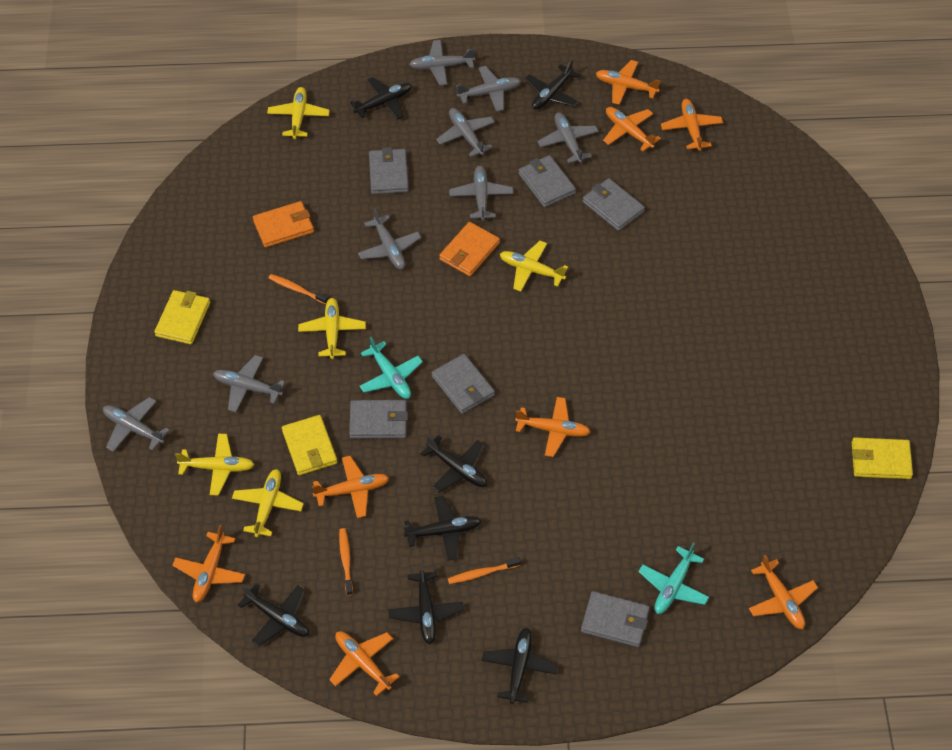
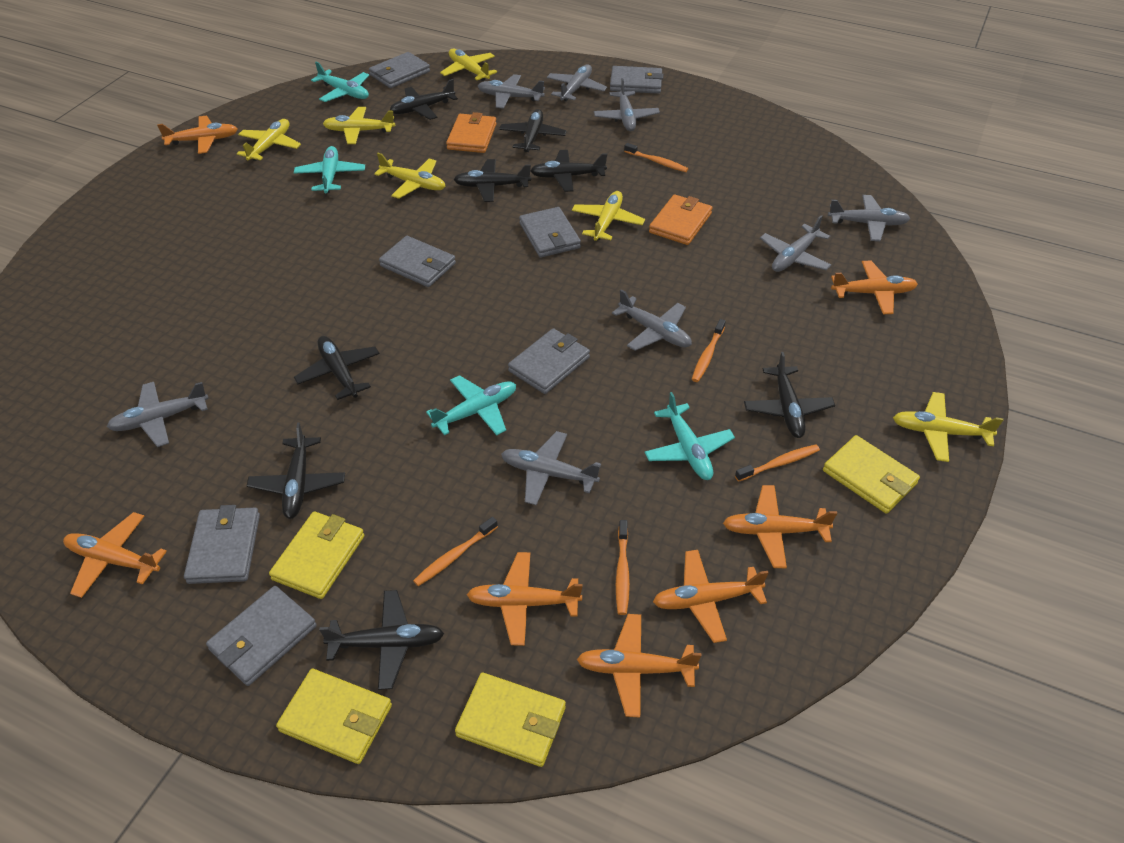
black plane: [238,583,309,646] [350,77,412,119] [389,563,464,644] [403,496,482,561] [420,434,487,492] [482,628,558,704] [525,59,581,110] = 7 -> [247,423,345,519] [294,336,380,400] [319,590,444,690] [390,79,458,120] [454,159,531,202] [499,109,567,152] [530,150,607,192] [744,352,835,438] = 8
grey wallet: [349,400,408,439] [369,147,409,194] [432,354,495,414] [519,155,576,207] [581,591,650,647] [583,178,645,231] = 6 -> [184,505,260,584] [206,586,317,686] [369,52,430,88] [379,236,456,287] [508,328,590,394] [519,207,581,258] [610,66,663,94] = 7
orange plane: [172,525,245,602] [312,456,389,518] [329,631,400,696] [515,397,590,457] [596,60,660,105] [603,107,661,151] [661,99,723,151] [749,555,818,629] = 8 -> [63,512,167,598] [157,116,238,154] [467,552,583,646] [577,614,701,717] [653,550,769,643] [723,485,837,568] [831,261,918,314] = 7
orange toothbrush: [269,274,328,304] [339,528,353,596] [448,557,521,584] = 3 -> [413,517,498,586] [616,520,630,615] [624,143,688,172] [692,319,726,382] [735,445,820,482] = 5
turquoise plane: [359,337,423,399] [638,543,709,614] = 2 -> [294,146,365,193] [311,62,369,102] [426,375,516,436] [644,392,735,480] = 4
yellow plane: [175,434,254,496] [232,469,304,537] [267,87,330,139] [298,298,366,359] [500,241,568,292] = 5 -> [237,119,301,161] [323,107,395,144] [374,153,446,199] [440,49,497,81] [572,191,645,241] [893,392,1003,462] = 6
yellow wallet: [154,290,210,344] [282,415,337,475] [852,437,913,479] = 3 -> [269,511,364,599] [276,668,392,764] [455,672,566,767] [823,435,920,514] = 4

